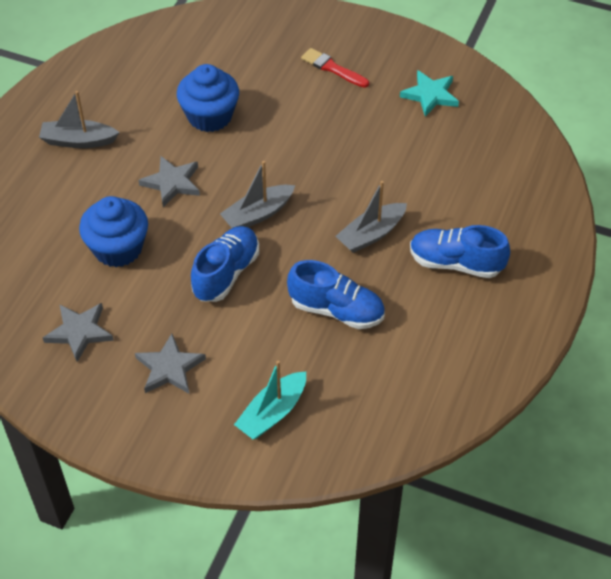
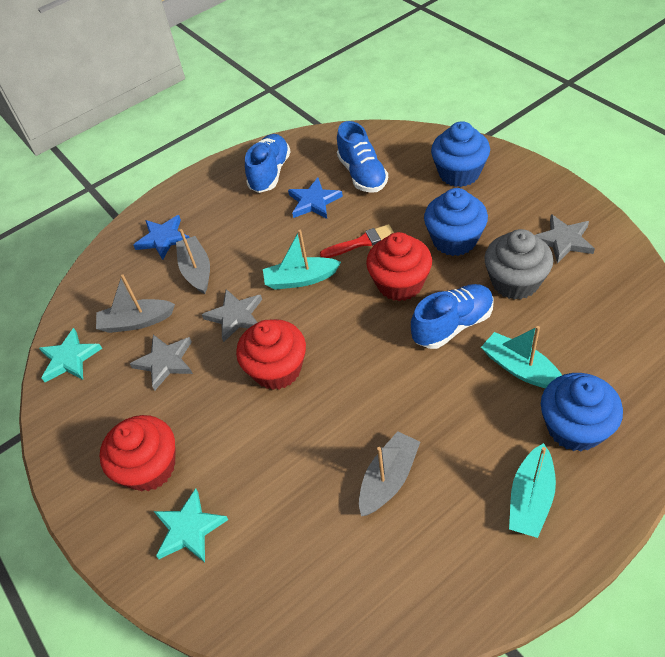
blue cupcake: [79,196,148,267] [177,64,239,132] = 2 -> [424,188,488,256] [431,121,490,187] [541,373,623,451] = 3
blue star: none = 0 -> [133,215,190,260] [288,177,343,219] = 2
grey cupcake: none = 0 -> [484,229,553,300] = 1
red cupcake: none = 0 -> [99,415,175,491] [236,319,306,390] [366,232,432,301] = 3
turquoise boat: [234,361,306,439] = 1 -> [263,230,341,290] [481,326,562,389] [509,443,556,538] = 3
turquoise star: [400,70,459,117] = 1 -> [39,328,102,382] [154,488,228,563] = 2

